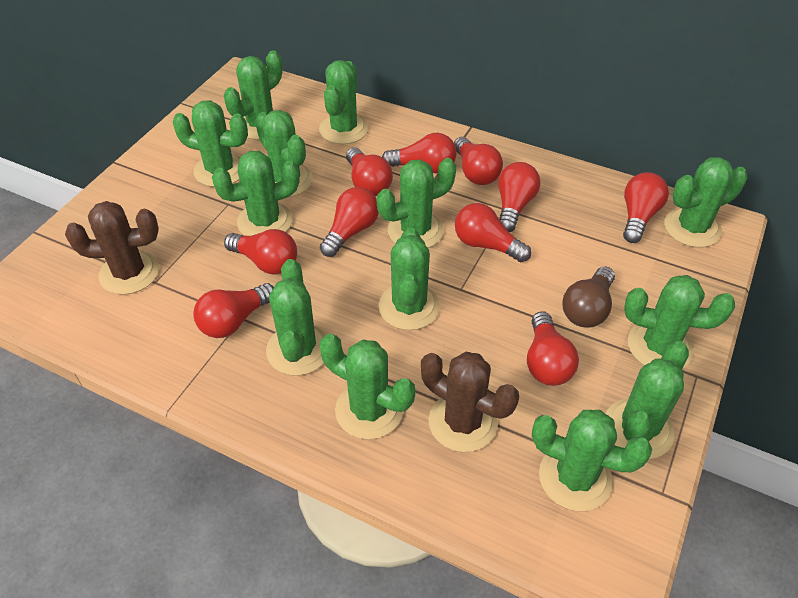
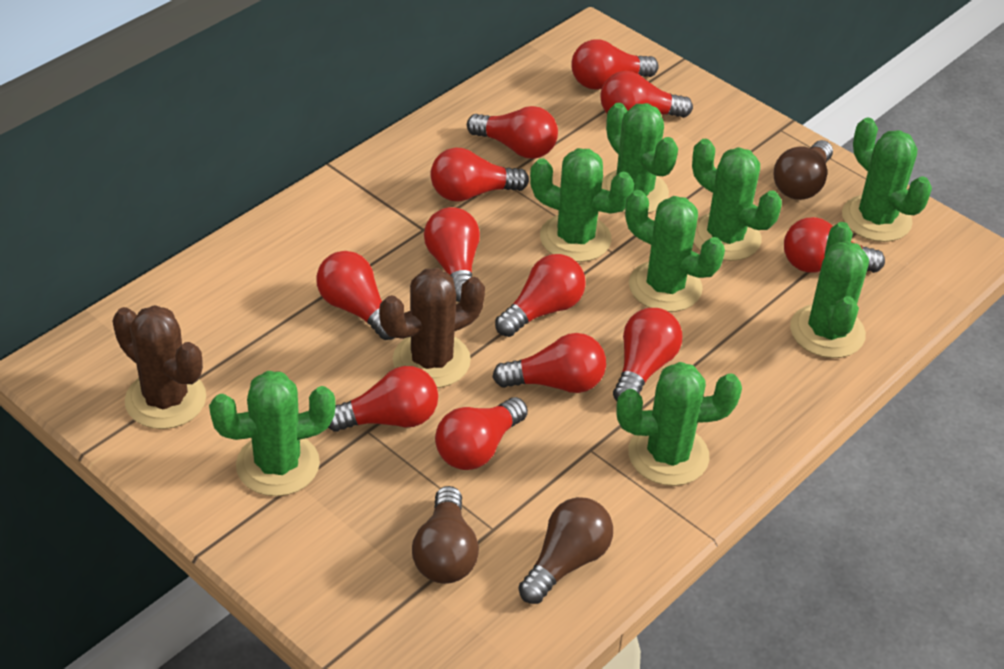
brown light bulb: [562,266,615,328] = 1 -> [412,486,479,584] [518,497,613,604] [774,140,833,200] = 3
green cactus: [172,100,248,187] [212,151,300,236] [224,50,282,140] [255,110,313,197] [266,259,326,376] [319,60,369,144] [320,334,415,440] [377,158,456,248] [379,228,440,330] [532,410,652,511] [606,341,689,459] [624,275,735,368] [664,157,748,247] = 13 -> [209,371,336,496] [530,148,634,262] [601,103,678,213] [616,362,742,486] [625,190,725,312] [692,139,782,261] [790,222,869,358] [842,118,932,242] = 8
red light bulb: [193,283,274,338] [224,229,297,275] [320,187,379,257] [346,147,393,196] [382,133,456,174] [454,137,503,185] [455,203,531,262] [498,162,540,232] [527,311,579,386] [623,172,669,243] = 10 -> [316,251,394,340] [328,366,438,432] [424,207,480,302] [430,148,529,202] [435,397,528,470] [467,106,558,159] [492,333,606,393] [495,254,586,337] [571,39,659,90] [600,71,693,118] [613,308,682,401] [784,217,885,273] = 12

